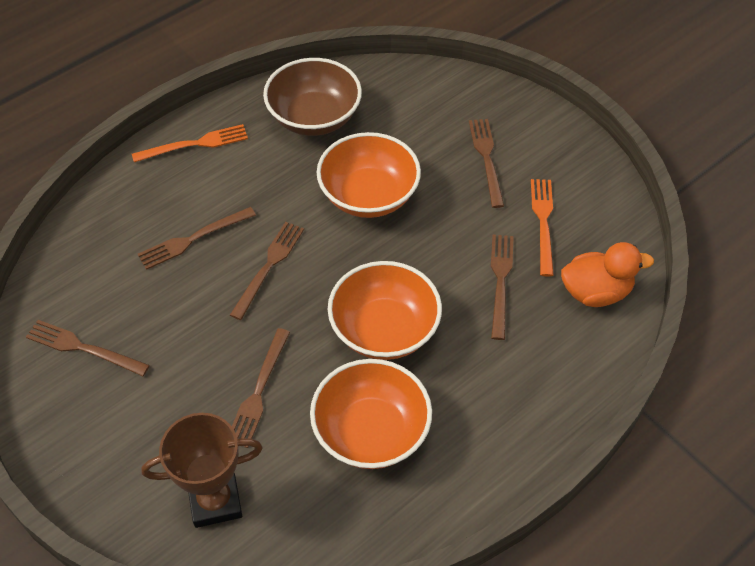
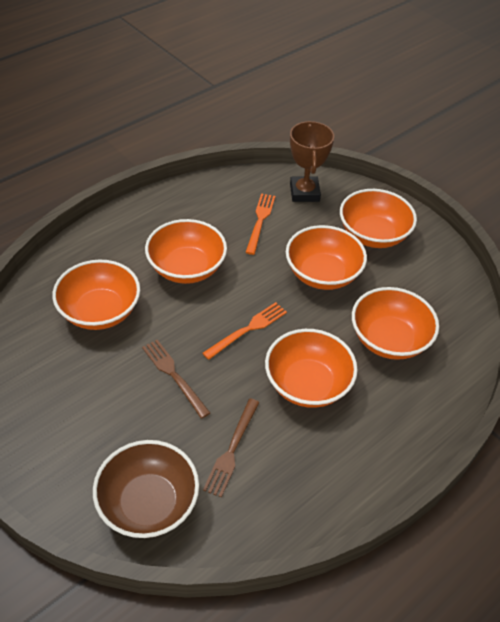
brown fork: [26,320,150,376] [138,207,256,270] [230,222,304,320] [232,328,290,448] [469,119,504,208] [491,234,514,340] = 6 -> [142,340,210,419] [203,398,260,497] = 2
orange bowl: [310,359,432,469] [317,132,421,218] [328,261,442,360] = 3 -> [52,259,140,330] [145,219,227,284] [265,329,358,408] [286,225,367,290] [340,189,417,248] [352,287,439,360] = 6
orange duck: [561,242,654,307] = 1 -> none = 0

